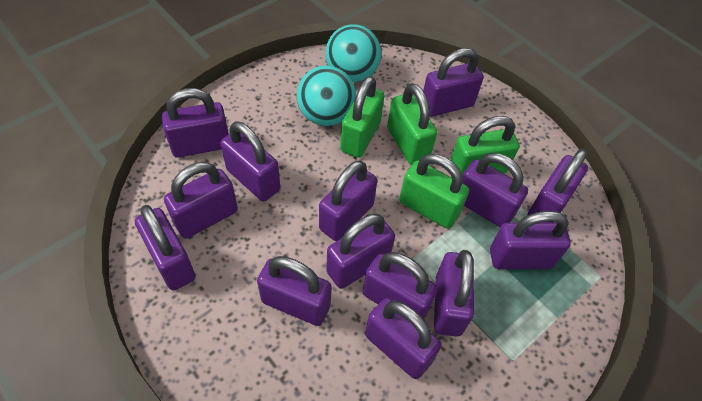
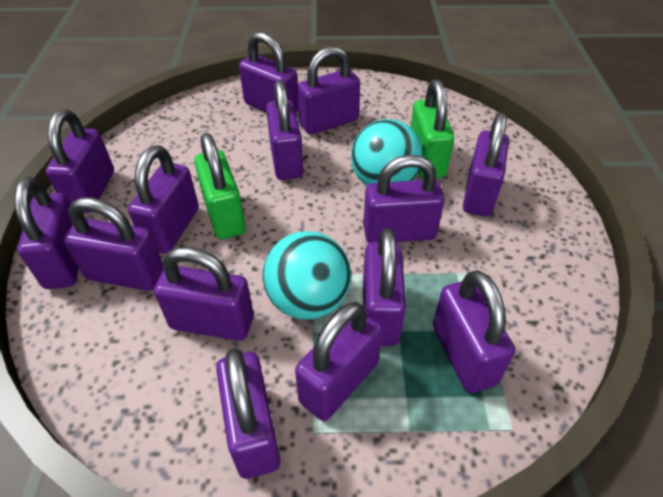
green padlock: [340,76,384,158] [387,83,437,165] [399,154,469,229] [451,116,520,177] = 4 -> [194,133,245,239] [410,79,454,179] = 2

